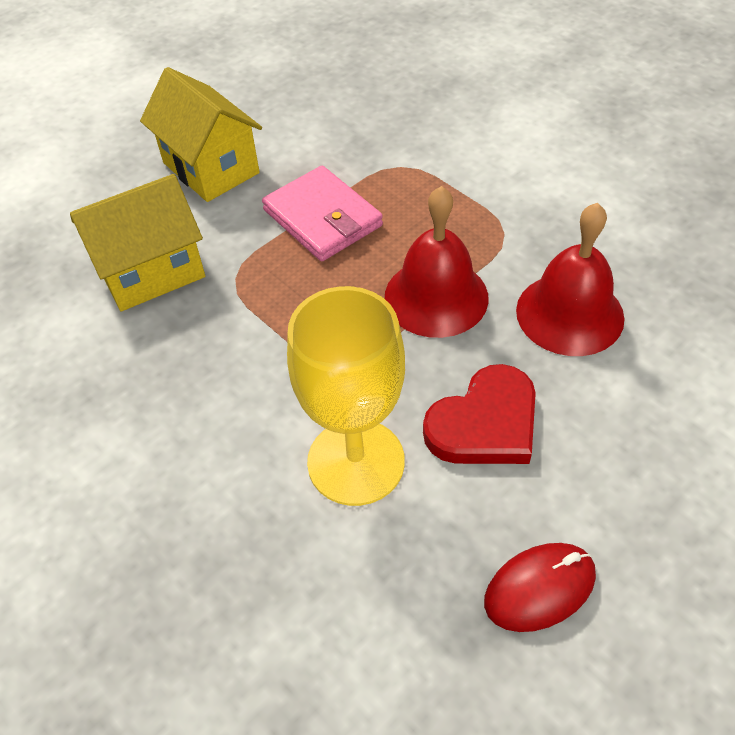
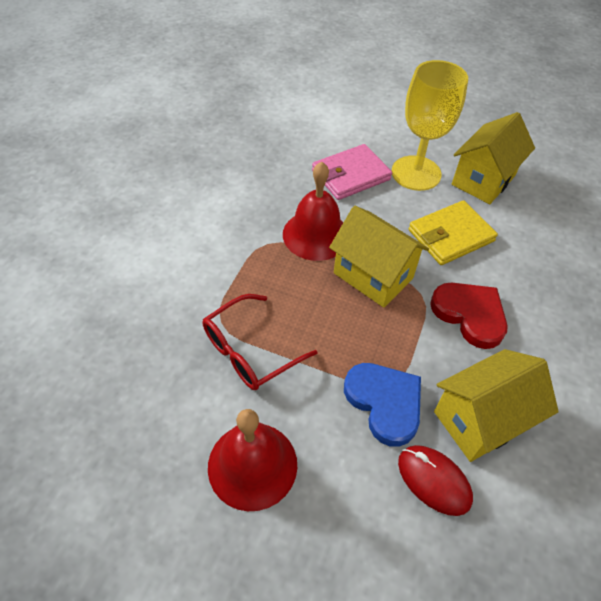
blue heart: none = 0 -> [344,363,421,447] = 1
red glasses: none = 0 -> [203,294,318,390] = 1
yellow house: [70,174,205,311] [140,67,262,202] = 2 -> [329,206,429,308] [434,349,559,462] [452,112,535,204] = 3
yellow wallet: none = 0 -> [409,200,498,265] = 1

